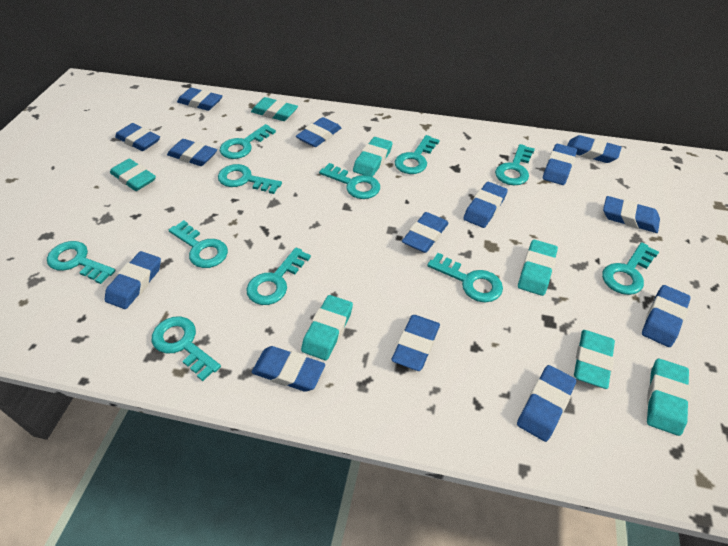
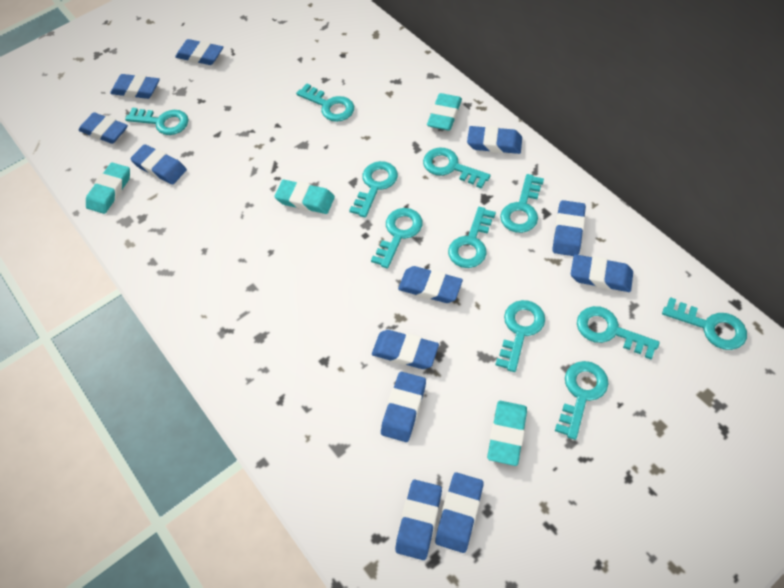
blue eraser: [105,251,161,309] [115,123,160,151] [167,139,217,166] [177,88,222,111] [252,346,325,392] [296,117,342,147] [392,315,440,371] [402,212,449,253] [463,182,508,228] [517,365,576,442] [543,144,577,185] [567,135,622,163] [603,196,660,233] [642,285,691,347] = 14 -> [79,112,128,144] [110,74,160,99] [130,144,187,184] [175,39,223,65] [372,330,439,369] [381,372,426,442] [395,480,442,560] [398,266,463,303] [435,472,483,553] [467,126,522,154] [552,200,586,256] [571,254,633,292] = 12
turquoise eraser: [110,159,156,191] [251,97,298,121] [301,295,353,360] [353,137,393,177] [518,240,558,296] [574,330,615,389] [647,359,690,436] = 7 -> [86,162,130,214] [274,180,335,214] [427,93,462,131] [487,401,527,466] = 4

